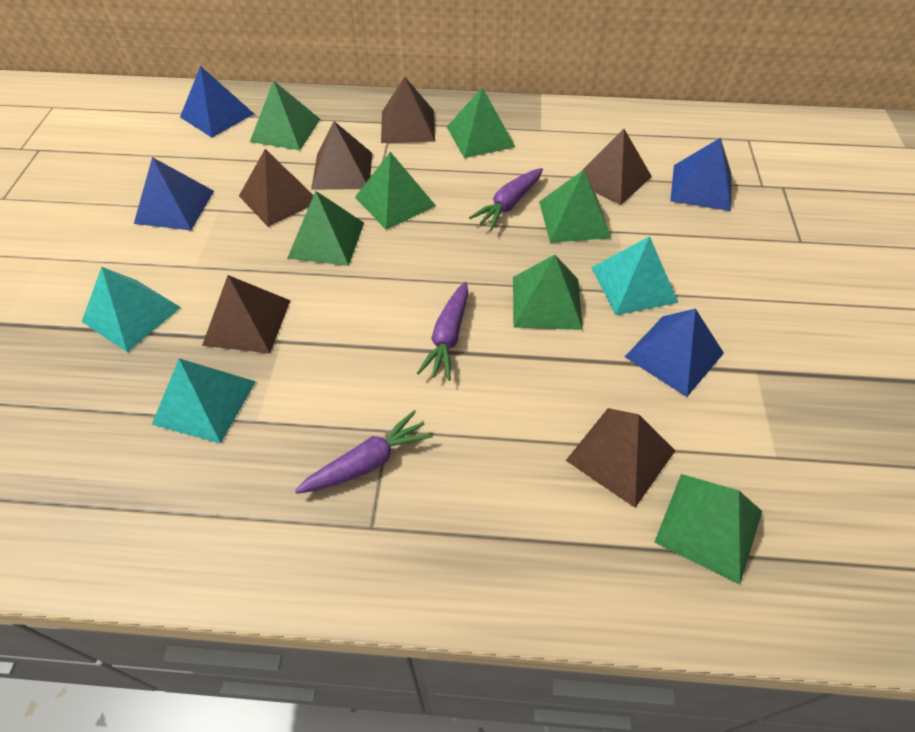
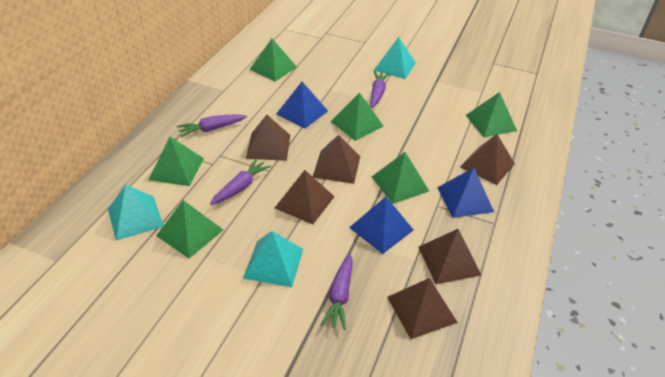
blue pyramid: [134,157,214,230] [180,66,254,138] [625,309,724,397] [670,137,732,211] = 4 -> [276,82,328,129] [349,197,414,254] [437,168,494,218] = 3
green pyramid: [250,80,320,150] [287,191,364,266] [355,152,436,230] [447,87,515,158] [513,255,583,330] [539,170,611,243] [655,474,762,584] = 7 -> [149,137,204,186] [156,200,223,258] [249,39,297,82] [331,92,384,141] [372,152,429,204] [466,92,517,137] = 6
purple carrot: [295,410,433,494] [417,282,468,381] [469,168,543,230] = 3 -> [177,114,247,137] [210,158,271,205] [321,253,353,330] [370,71,390,108] = 4

